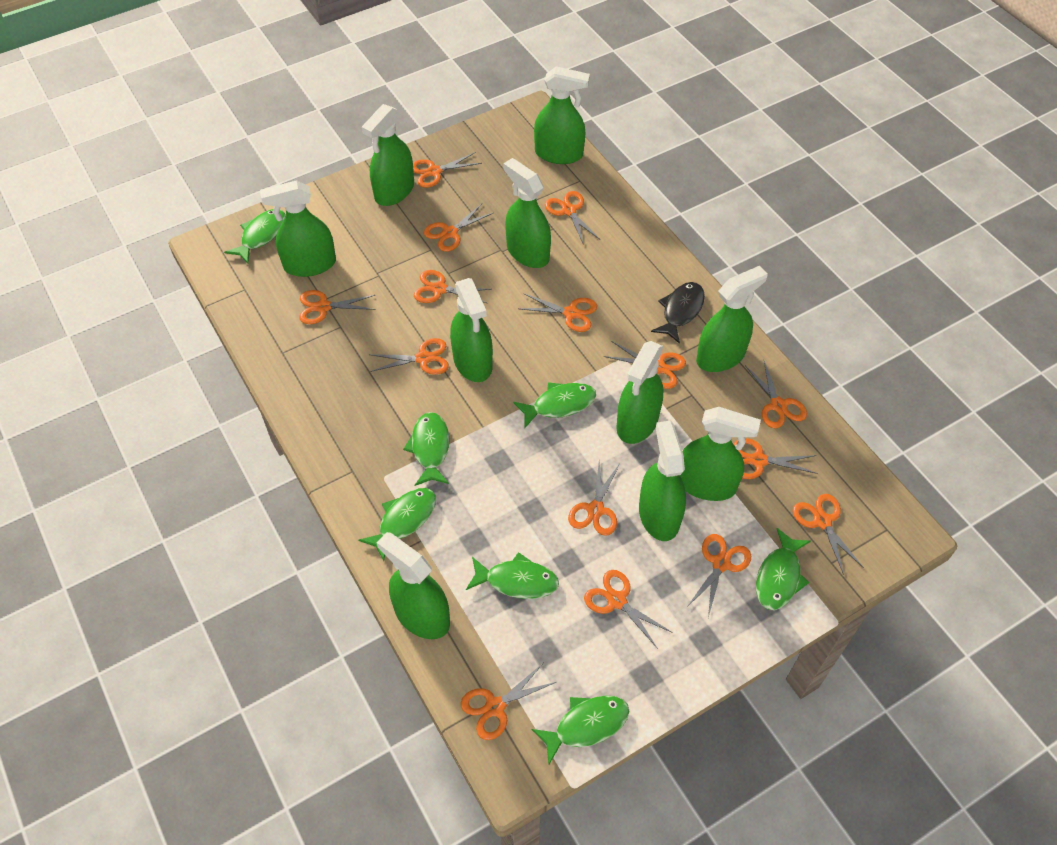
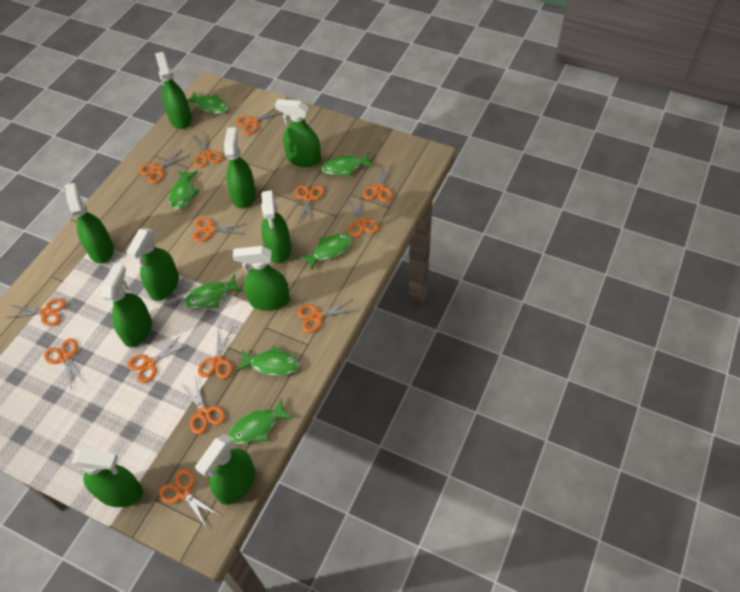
black fish: [651,282,705,344] = 1 -> none = 0
orange scissors: [299,290,376,324] [369,338,449,375] [413,152,482,188] [414,270,491,304] [424,204,493,252] [461,663,556,740] [521,293,597,332] [545,191,600,245] [568,461,620,536] [584,570,673,649] [604,341,686,389] [686,534,751,617] [733,438,818,479] [745,361,807,429] [793,494,864,575] = 15 -> [6,298,66,326] [44,338,87,392] [128,335,188,383] [139,149,189,184] [159,469,220,527] [181,376,225,434] [192,218,246,242] [193,132,222,168] [198,327,233,379] [236,108,283,135] [295,185,324,225] [297,299,357,333] [345,195,379,237] [363,164,393,202] = 14

